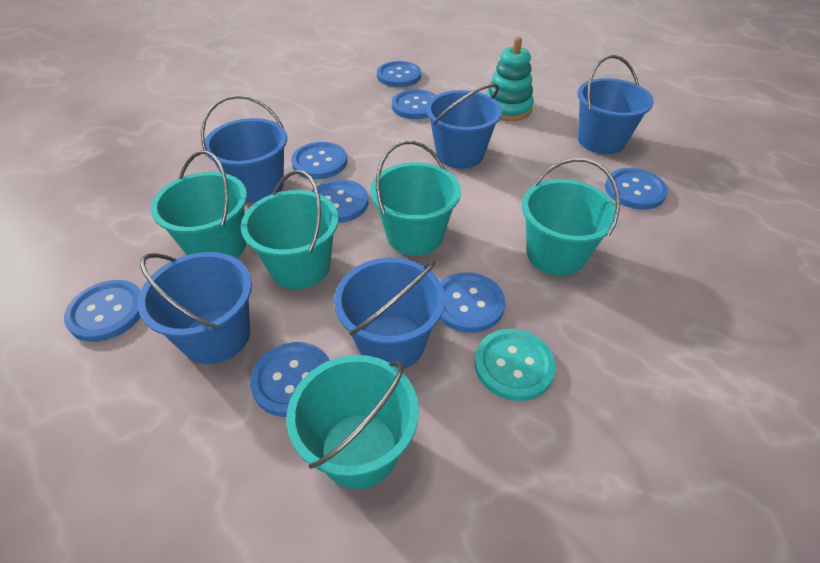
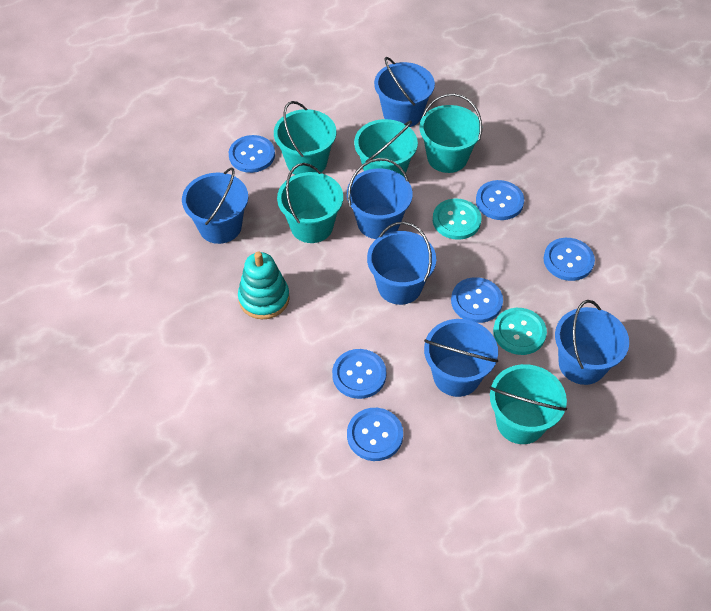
blue bucket: [138,252,252,364] [201,95,287,203] [334,258,445,369] [426,84,502,169] [577,55,654,154] = 5 -> [182,168,248,244] [347,158,413,239] [367,222,436,305] [374,57,435,127] [424,319,498,397] [555,300,629,385] = 6
blue button: [64,280,141,342] [250,342,330,417] [291,142,347,179] [311,179,368,223] [377,61,421,87] [392,89,436,119] [439,272,505,333] [605,168,668,210] = 8 -> [229,135,275,173] [332,349,387,399] [347,408,403,461] [451,277,503,323] [476,180,524,220] [544,238,595,281] = 6
turquoise button: [474,329,556,401] = 1 -> [433,198,481,240] [493,308,547,355] = 2

